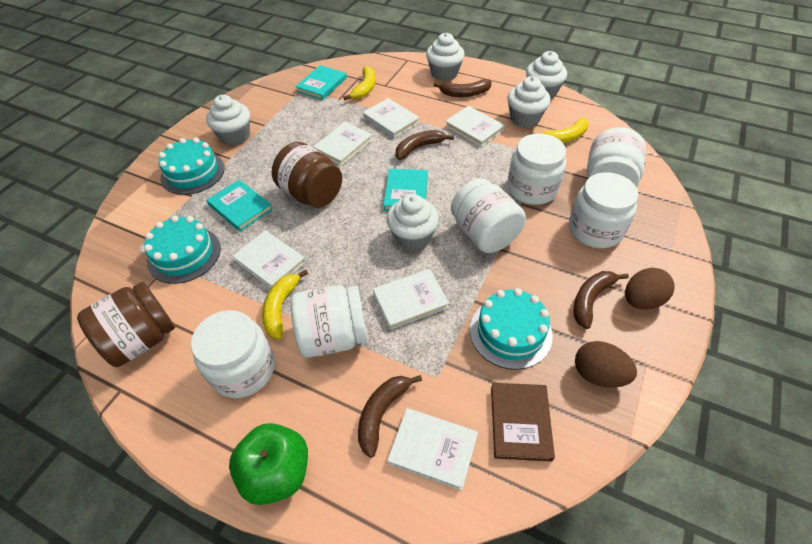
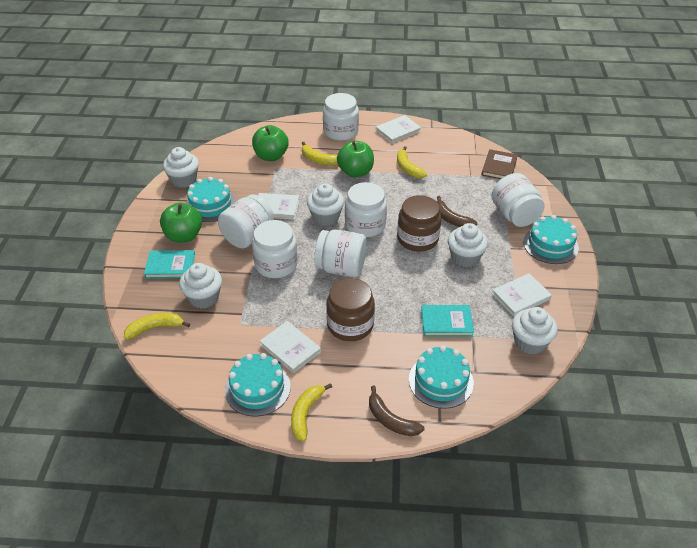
brown banana: [358,375,422,458] [396,130,454,160] [434,79,491,97] [573,271,629,329] = 4 -> [369,385,424,436] [437,196,478,227] = 2
brown egg: [575,341,637,388] [625,268,675,310] = 2 -> none = 0
green apple: [229,423,308,505] = 1 -> [160,203,202,243] [252,125,289,161] [337,141,374,178] = 3
turquoise book: [207,180,273,231] [295,65,347,100] [383,169,428,211] = 3 -> [144,250,195,279] [421,305,474,337] = 2
turquoise cake: [144,216,221,284] [158,138,225,195] [470,288,553,370] = 3 -> [185,177,236,222] [225,353,291,416] [409,345,474,409] [523,215,579,264] = 4
white book: [232,230,306,288] [313,122,373,166] [363,98,420,138] [373,269,449,330] [387,408,478,491] [445,106,505,147] = 6 -> [258,193,299,220] [260,321,321,373] [376,115,421,144] [492,273,552,316] = 4
yellow banana: [262,269,308,340] [343,66,376,100] [531,118,589,143] = 3 -> [124,313,190,340] [291,383,332,442] [302,142,338,165] [397,146,427,178] = 4

